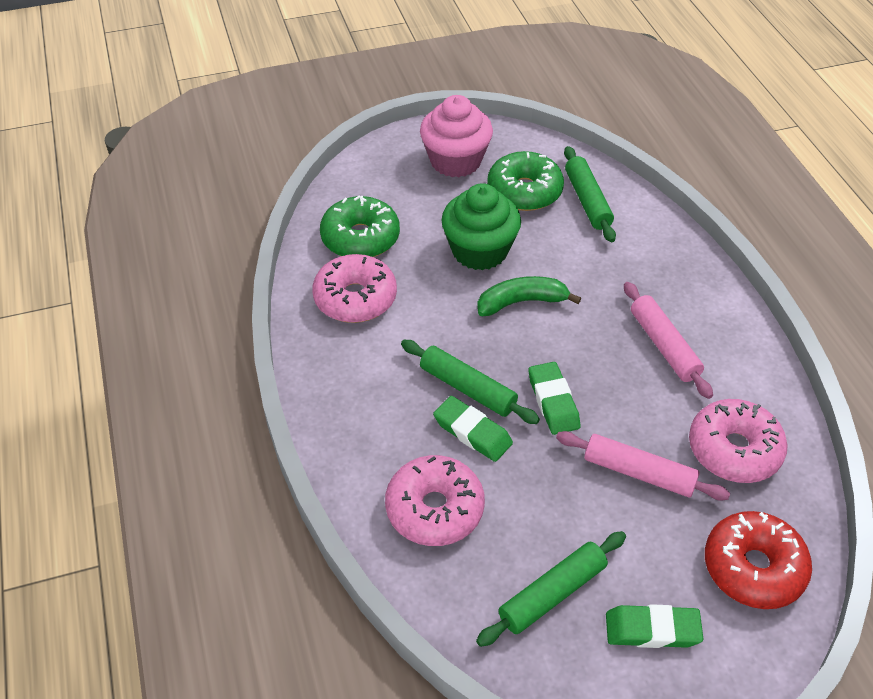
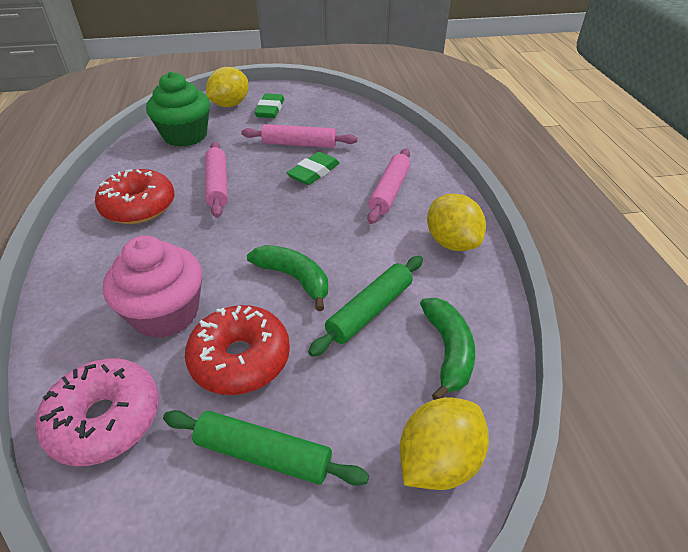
green banana: [477,276,581,316] = 1 -> [247,245,328,311] [420,298,475,400] = 2
green donut: [320,196,400,257] [487,151,564,211] = 2 -> none = 0
green eraser: [433,396,513,462] [529,362,581,435] [606,604,703,648] = 3 -> [254,93,284,118] [287,152,340,185] = 2
green rolling pin: [401,340,540,424] [476,531,626,647] [564,146,616,242] = 3 -> [163,410,369,486] [308,256,423,357] = 2
pink donut: [312,254,397,323] [385,455,485,546] [689,399,787,483] = 3 -> [35,358,159,466] = 1
pink rolling pin: [556,431,730,501] [624,282,713,399] = 2 -> [205,142,228,218] [241,124,357,148] [367,148,410,224] = 3
red donut: [705,511,812,609] = 1 -> [95,169,174,224] [185,305,290,395] = 2
yellow lemon: none = 0 -> [206,67,248,107] [400,397,489,490] [427,193,486,251] = 3

